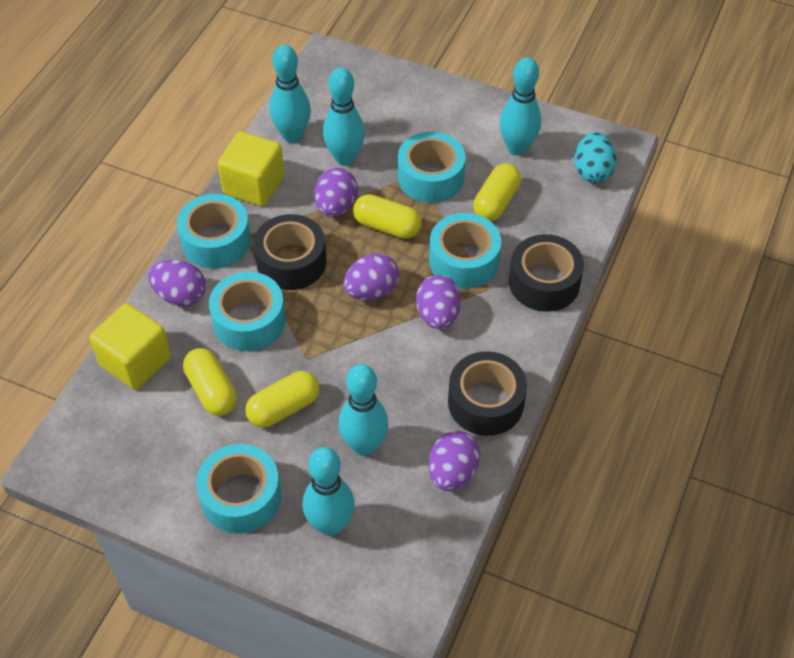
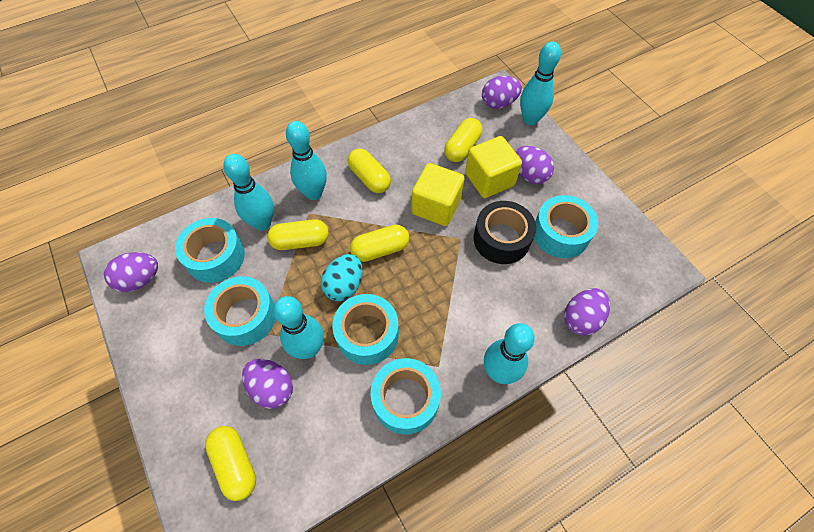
black tape: [253,214,327,290] [448,351,527,436] [509,234,584,312] = 3 -> [473,201,536,264] = 1
yellow capsule: [183,348,237,416] [245,371,319,428] [353,194,422,239] [473,163,521,221] = 4 -> [205,426,256,501] [267,219,329,250] [348,148,391,193] [350,225,409,262] [444,118,482,162] = 5

